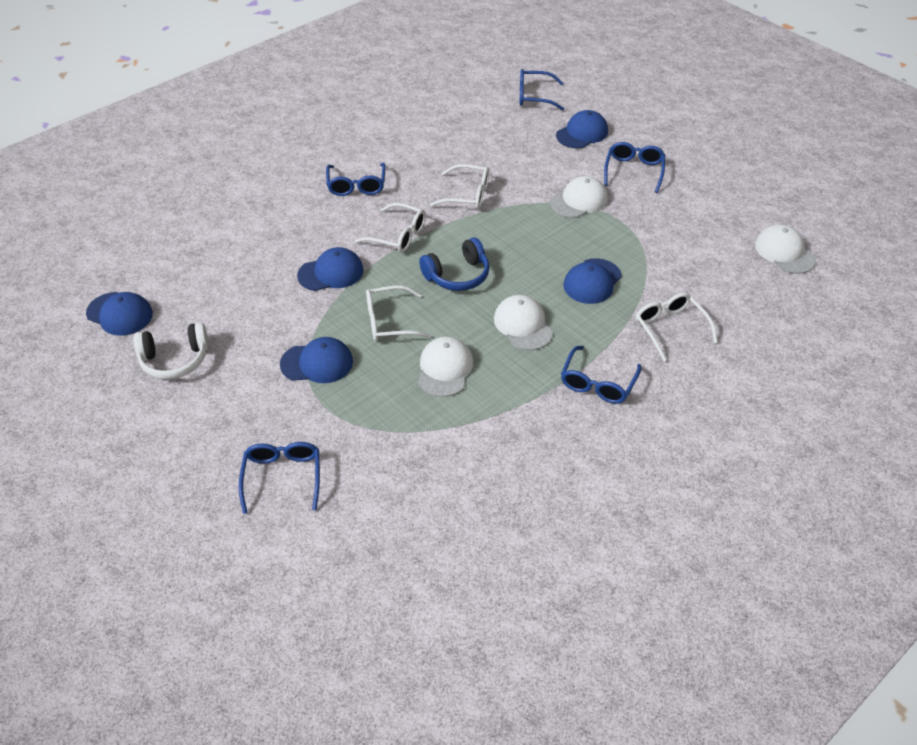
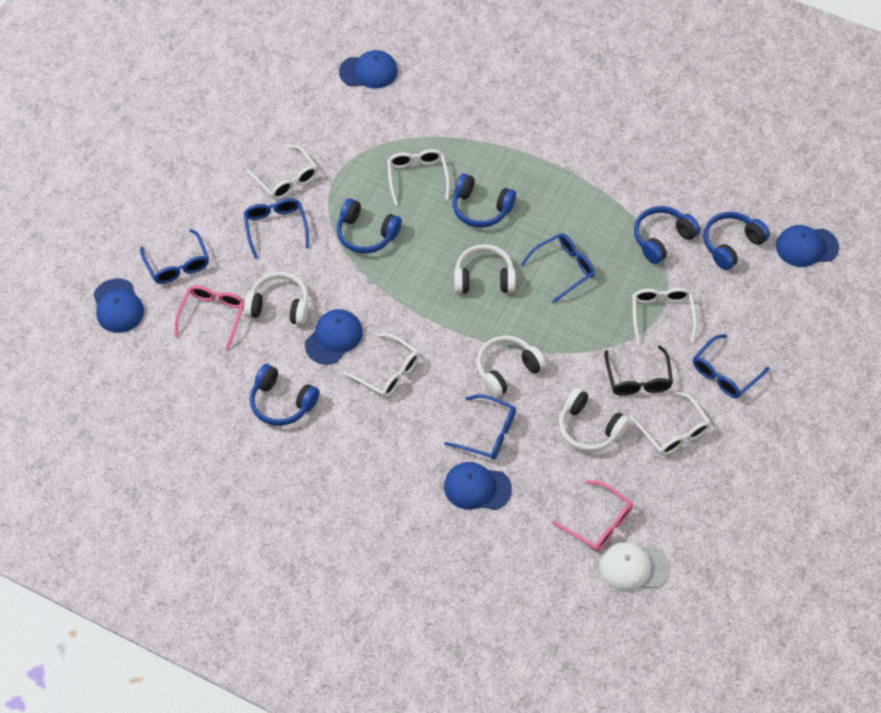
black glasses: none = 0 -> [605,345,673,396] = 1
blue headphones: [419,238,490,291] = 1 -> [250,364,319,426] [337,198,402,254] [453,173,516,227] [634,206,700,264] [703,212,770,270] = 5
pink glasses: none = 0 -> [175,285,245,350] [552,480,633,551] = 2
white cap: [418,337,474,397] [494,295,553,350] [550,176,608,218] [755,225,816,274] = 4 -> [599,542,669,592] = 1
white glasses: [355,203,426,253] [366,285,431,341] [430,164,489,209] [636,293,718,362] = 4 -> [247,145,318,199] [343,333,419,397] [387,149,450,206] [630,391,711,455] [632,288,697,344] = 5
white headphones: [133,322,209,379] = 1 -> [244,272,308,325] [454,244,516,293] [477,336,546,398] [559,388,630,452] = 4

